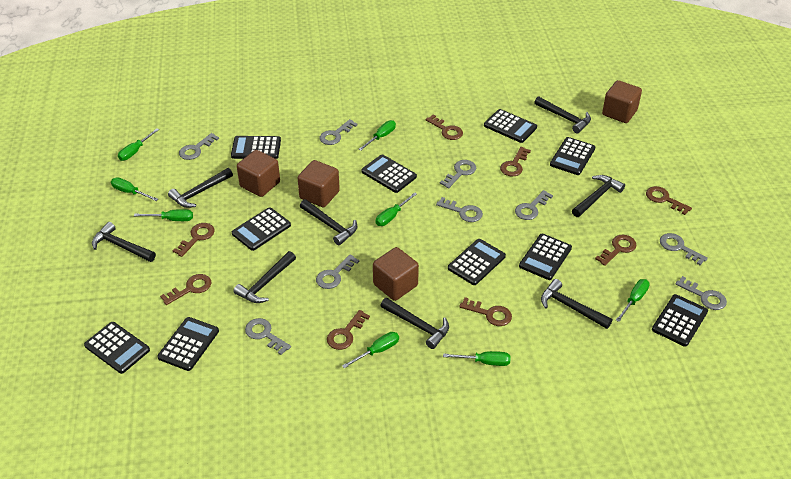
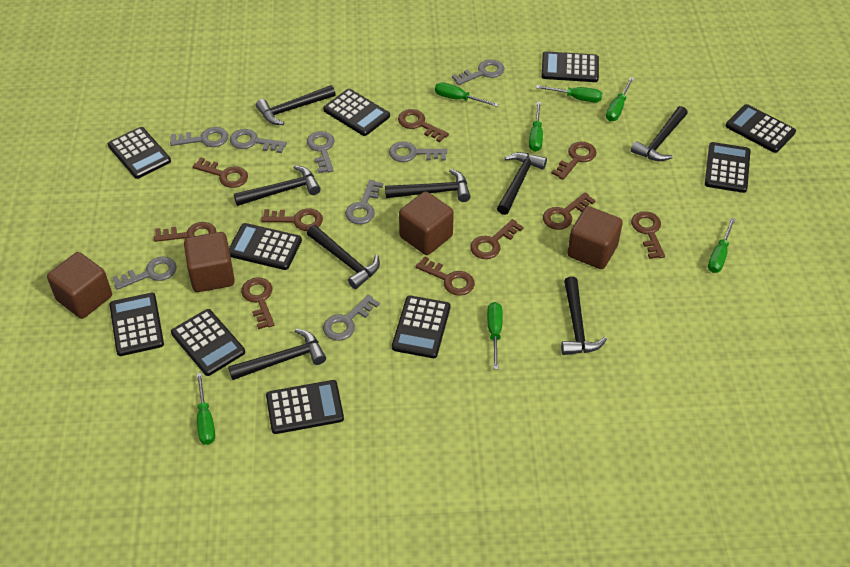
brown key: [160,274,211,305] [172,223,215,257] [327,310,370,350] [425,114,463,140] [459,297,512,326] [500,147,531,177] [595,235,637,266] [646,186,692,215] = 8 -> [154,222,217,242] [193,157,248,188] [241,277,274,329] [261,208,323,231] [398,109,449,142] [416,256,475,296] [470,219,524,259] [543,192,596,230] [551,142,597,180] [631,211,665,259] = 10
green screwdriver: [111,177,158,201] [118,128,159,161] [134,209,193,221] [342,332,399,368] [358,120,396,151] [376,192,417,226] [443,351,510,366] [616,279,650,322] = 8 -> [197,373,215,445] [435,82,498,107] [487,302,503,369] [529,102,543,152] [536,85,602,102] [606,77,634,121] [708,218,735,273] = 7
grey key: [179,133,219,160] [245,318,291,355] [316,254,359,289] [320,119,358,145] [436,197,483,222] [440,160,476,188] [515,190,553,220] [660,233,708,265] [676,276,727,310] = 9 -> [112,257,177,290] [170,127,228,147] [230,129,287,153] [307,131,335,173] [323,294,380,341] [345,180,383,224] [389,142,447,162] [452,59,504,85] = 8

